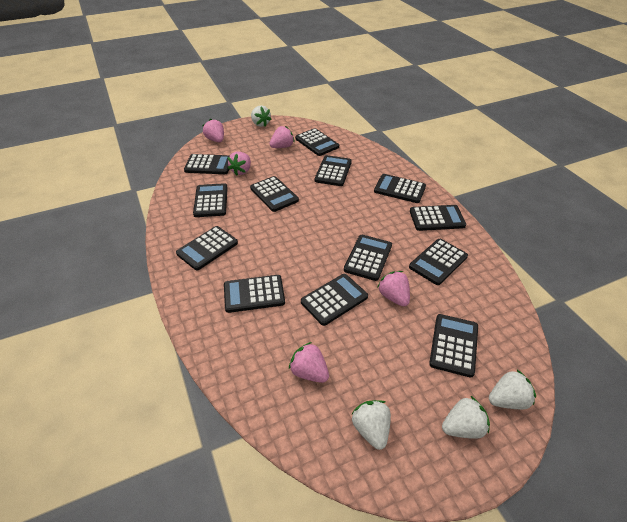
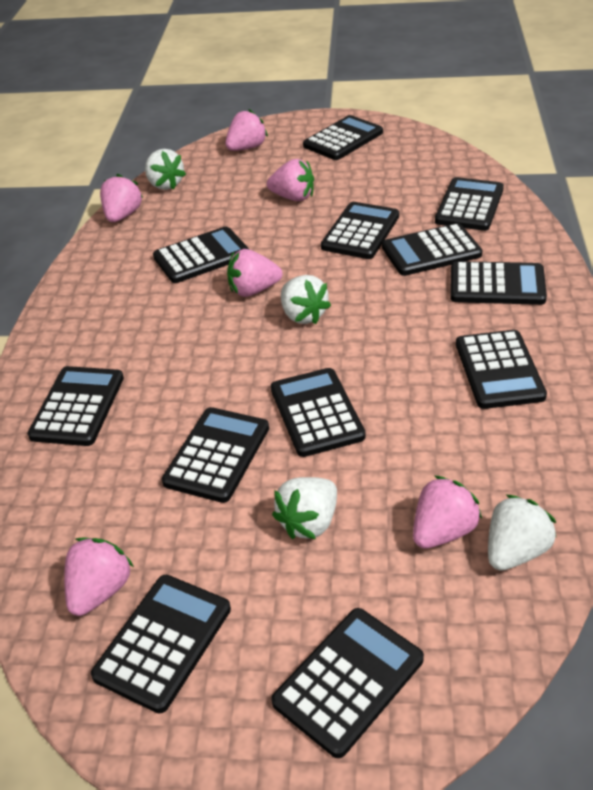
black calculator: [176,226,238,270] [184,154,230,174] [193,183,228,217] [224,275,285,313] [250,176,299,212] [295,128,339,156] [301,274,368,326] [315,155,352,186] [344,235,392,281] [374,174,426,203] [409,239,468,285] [410,205,466,231] [429,314,478,377] = 13 -> [27,366,124,446] [91,575,231,714] [153,226,250,283] [162,407,269,503] [271,368,366,457] [271,608,424,758] [303,115,383,160] [321,202,399,259] [382,223,482,276] [435,177,504,231] [450,261,547,305] [456,330,547,409] = 12
pink strawberry: [202,119,224,142] [228,152,251,176] [269,126,295,148] [289,342,329,383] [378,271,410,306] = 5 -> [64,538,134,616] [100,174,143,222] [225,109,268,151] [227,249,282,297] [267,159,314,201] [413,476,482,549] = 6

